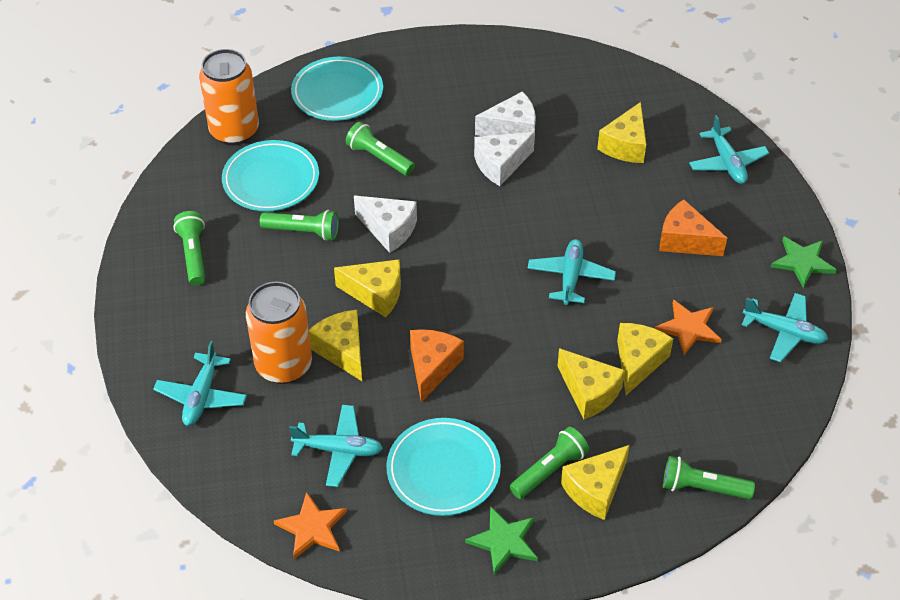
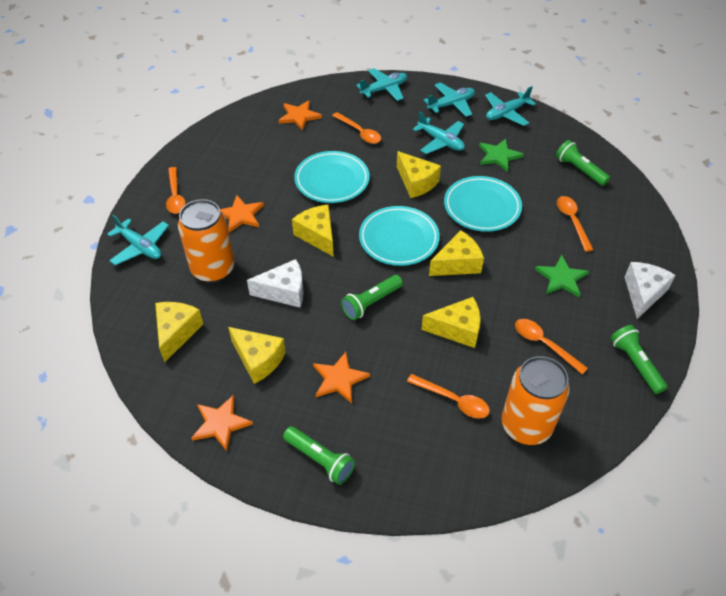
green flashlight: [173,211,205,286] [260,210,339,241] [346,122,415,176] [510,427,589,499] [663,456,755,499] = 5 -> [283,426,355,485] [341,275,403,320] [556,140,610,186] [611,325,668,394] = 4
orange cheese: [410,329,464,402] [659,199,727,256] = 2 -> none = 0
orange spoon: none = 0 -> [166,167,186,214] [332,112,381,144] [407,374,490,419] [515,319,588,374] [557,196,593,252] = 5
orange star: [274,492,347,559] [655,300,722,355] = 2 -> [191,395,253,451] [220,195,264,232] [278,100,322,131] [313,352,370,403] = 4
white cheese: [354,196,417,253] [474,132,535,186] [475,91,536,136] = 3 -> [247,259,304,307] [625,262,675,319] = 2

